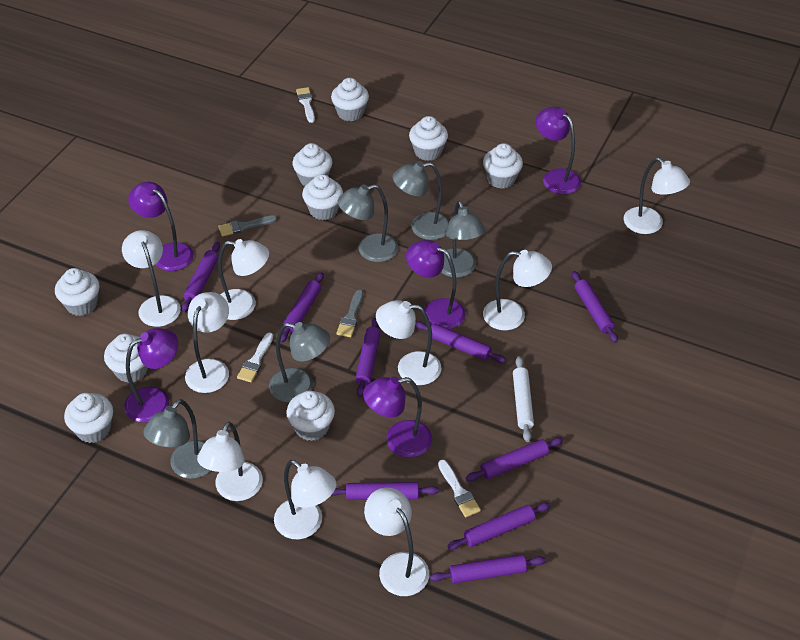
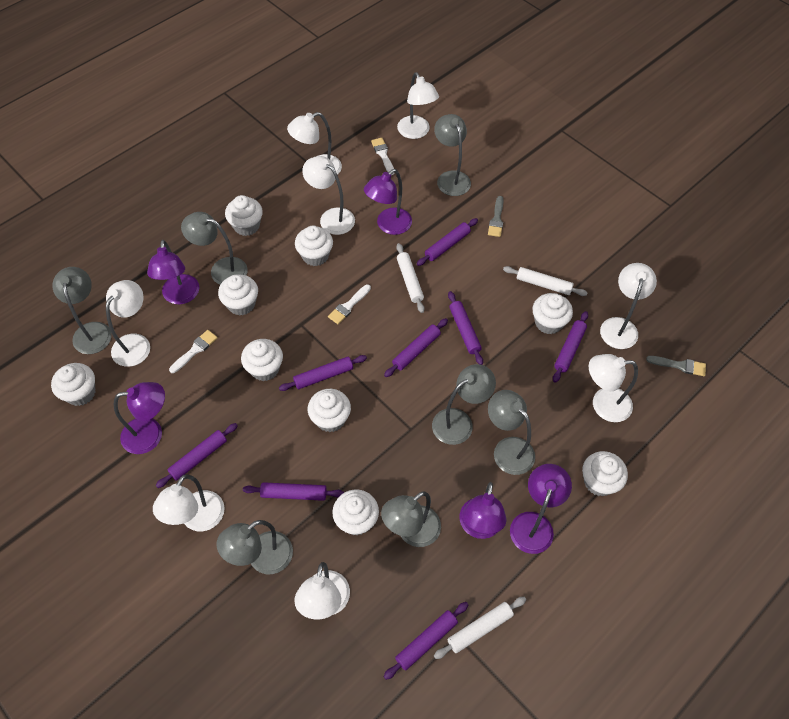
grey lamp: [143,399,211,479] [269,322,330,403] [338,184,398,262] [393,161,449,240] [441,201,486,278] = 5 -> [52,267,112,354] [181,212,247,285] [217,520,293,574] [381,491,441,547] [432,364,496,445] [434,114,471,196] [488,390,535,475] = 7
purple rolling pin: [182,242,220,312] [280,272,324,343] [331,482,439,500] [355,317,381,397] [415,321,506,363] [430,554,546,584] [447,502,550,550] [465,437,563,482] [572,271,618,343] = 9 -> [156,423,238,488] [243,482,344,501] [279,355,367,391] [383,602,469,680] [384,318,448,377] [417,218,478,266] [448,291,483,365] [553,311,588,383] = 8
white lamp: [122,230,181,327] [185,292,229,393] [197,422,263,501] [218,239,269,320] [274,460,336,539] [364,488,429,596] [376,300,441,385] [483,250,552,330] [624,158,690,234] = 9 -> [106,280,150,367] [153,475,224,531] [287,112,342,175] [294,562,350,620] [302,156,355,235] [397,72,439,139] [589,354,638,422] [600,263,657,349] = 8
white rolling pin: [513,356,534,442] = 1 -> [396,243,424,313] [434,597,526,659] [503,266,588,296] = 3

